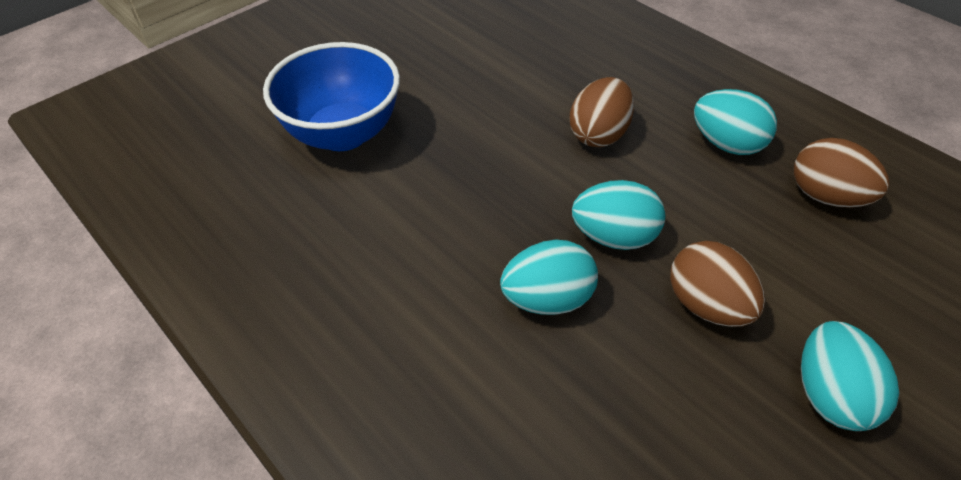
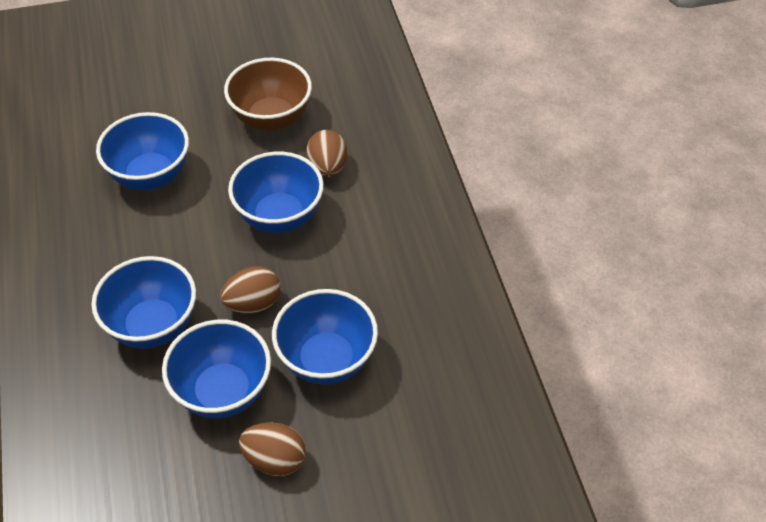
blue bowl: [263,42,400,151] = 1 -> [91,256,196,349] [96,112,189,190] [162,320,271,418] [228,152,324,233] [272,289,378,385] = 5
brown bowl: none = 0 -> [224,58,312,131] = 1
turquoise egg: [500,240,598,315] [572,180,665,250] [694,89,777,155] [801,321,899,431] = 4 -> none = 0

